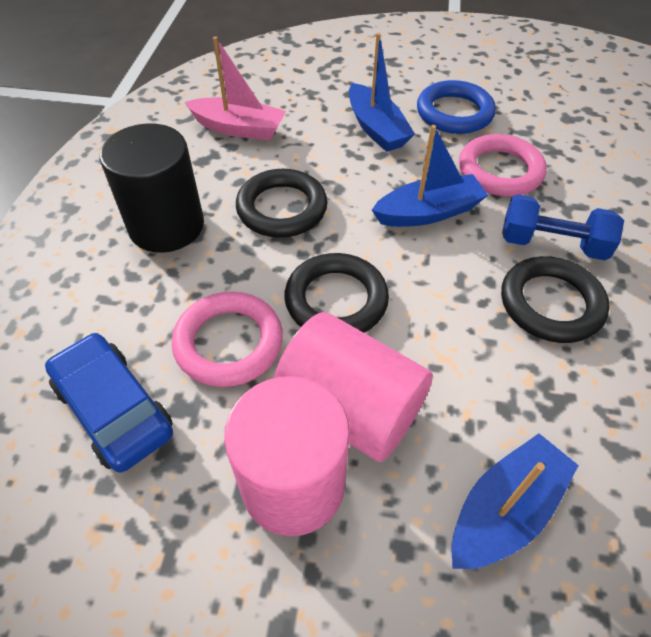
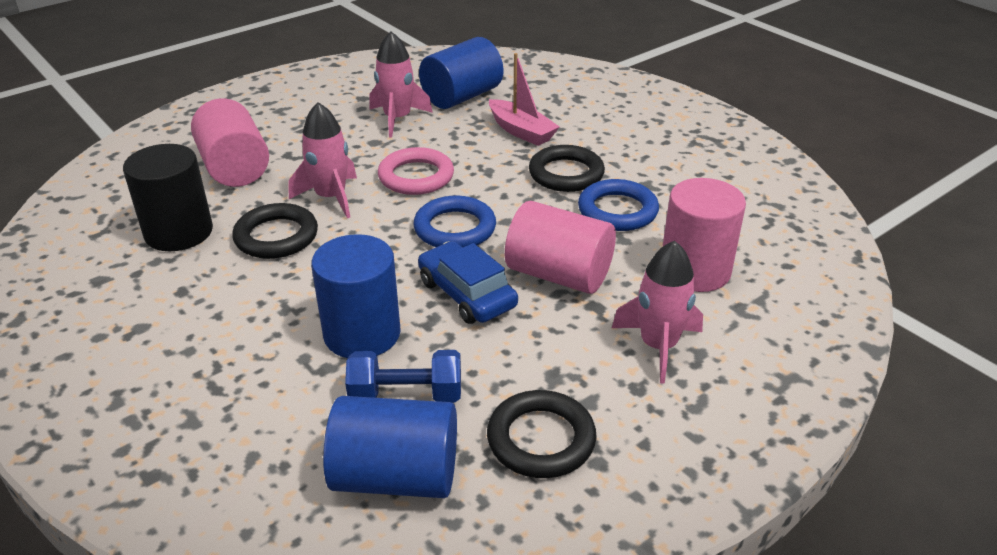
blue boat: [349,33,415,152] [372,125,488,227] [451,433,579,569] = 3 -> none = 0
blue cylinder: none = 0 -> [311,234,401,358] [323,396,457,498] [419,37,503,109] = 3
blue ring: [417,80,496,134] = 1 -> [413,196,496,247] [578,179,659,231] = 2
pink cylinder: [224,376,350,536] [274,312,433,462] = 2 -> [191,99,269,187] [505,201,616,294] [662,178,746,292] = 3
pink ring: [172,292,283,387] [459,134,547,196] = 2 -> [378,147,454,195] = 1
pink rocket: none = 0 -> [288,102,357,218] [369,31,433,138] [612,240,703,384] = 3

